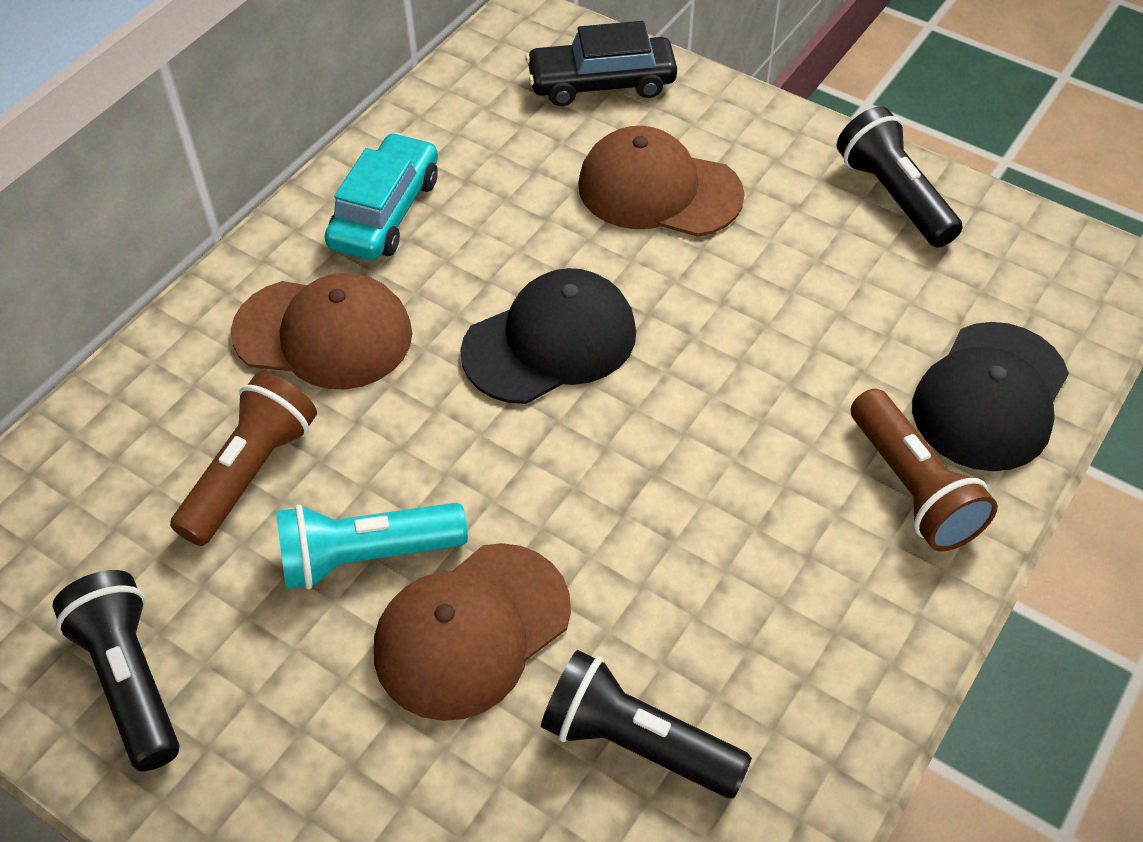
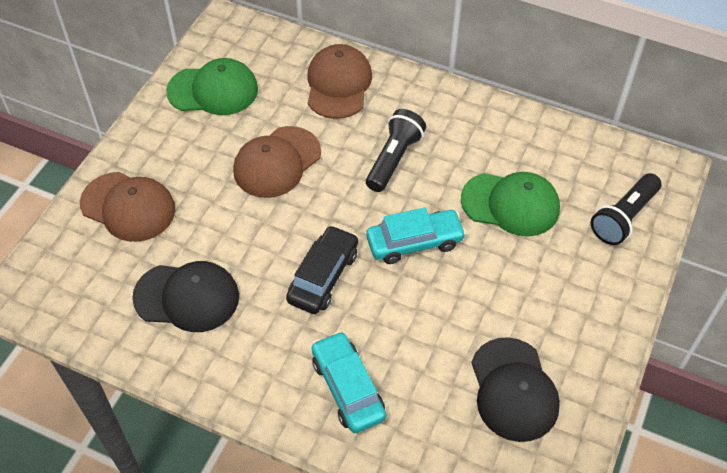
black flashlight: [52,570,180,771] [541,650,752,798] [837,106,963,248] = 3 -> [366,109,426,192] [591,173,661,245] = 2
brown flashlight: [170,372,317,546] [851,389,998,552] = 2 -> none = 0
green cap: none = 0 -> [166,58,258,115] [461,172,560,236] = 2
turquoise car: [325,133,438,260] = 1 -> [312,331,386,433] [366,207,466,264] = 2
turquoise flashlight: [276,503,468,589] = 1 -> none = 0

